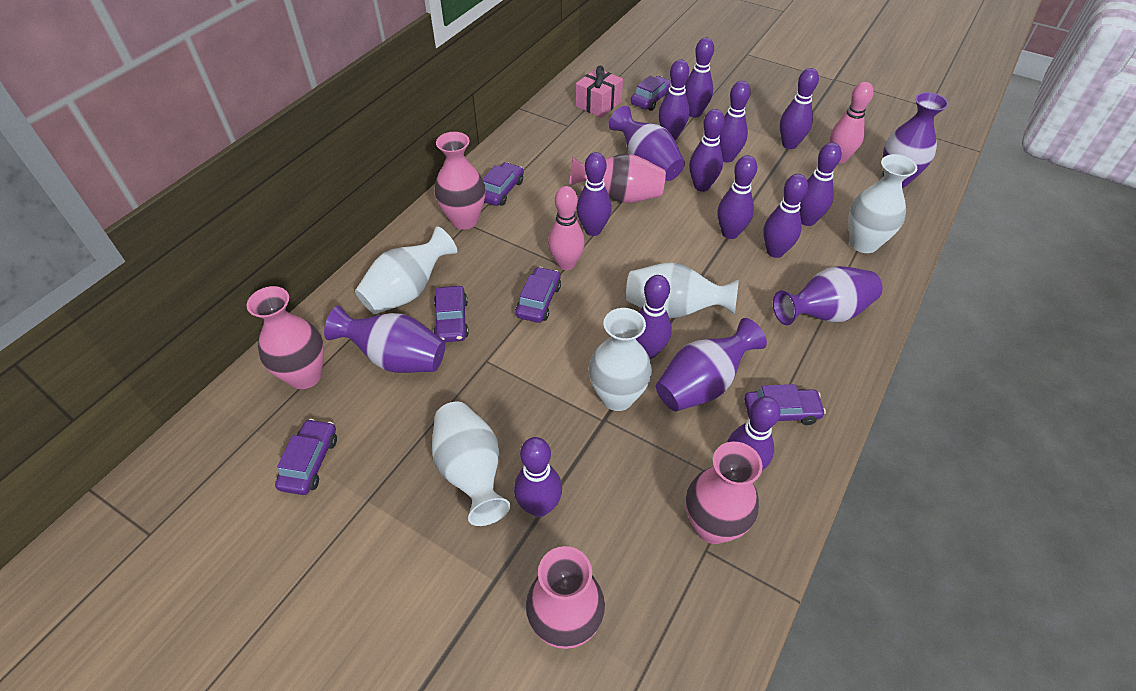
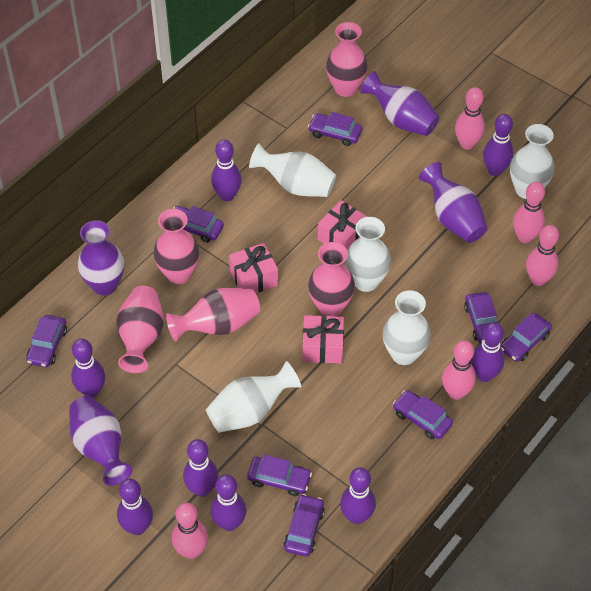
pink bowling pin: [548,186,585,270] [830,82,873,163] = 2 -> [172,503,208,559] [442,340,476,400] [455,87,485,150] [513,182,545,243] [526,225,559,286] = 5
pink gift: [576,66,623,118] = 1 -> [229,243,278,293] [302,315,344,363] [318,200,368,250] = 3
purple bowling pin: [514,437,562,517] [576,152,612,236] [636,275,672,359] [658,59,690,140] [685,38,714,117] [689,109,725,192] [717,155,757,239] [719,81,751,162] [727,396,780,471] [763,174,808,258] [780,68,819,149] [800,143,842,226] = 12 -> [71,339,105,398] [117,479,153,535] [183,439,218,497] [211,139,242,201] [211,474,246,531] [340,467,376,524] [471,322,505,382] [483,114,513,176] = 8
purple car: [275,419,337,495] [434,286,469,342] [483,162,524,206] [516,267,561,323] [630,76,671,111] [744,384,826,425] = 6 -> [26,315,67,367] [173,206,224,243] [247,455,312,496] [284,494,325,557] [308,112,362,146] [393,390,453,439] [464,292,497,343] [500,313,552,362] = 8
purple vase: [324,306,446,373] [608,106,685,181] [656,318,767,411] [773,266,883,325] [883,92,949,188] = 5 -> [69,396,133,486] [78,220,124,296] [360,71,440,136] [419,162,488,243] = 4

